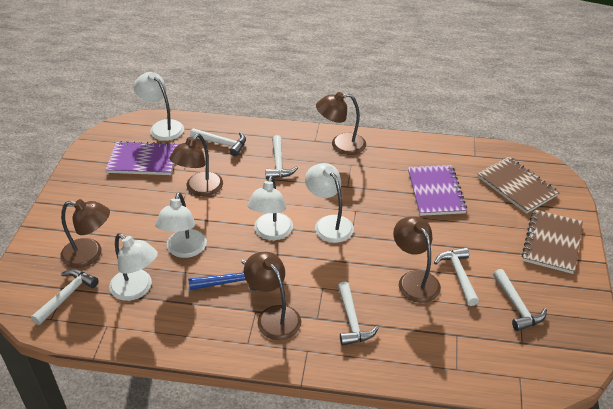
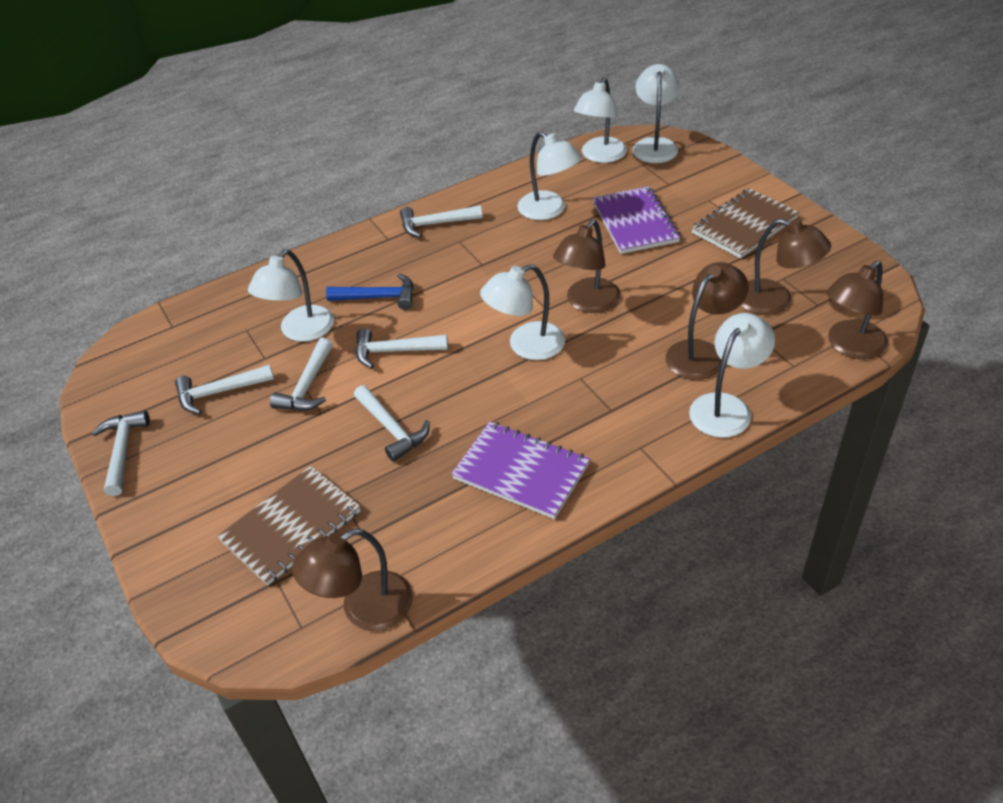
white lamp: [109,233,158,301] [134,72,184,141] [155,192,207,258] [247,175,293,240] [305,163,354,243] = 5 -> [248,249,334,342] [480,264,565,360] [517,131,582,220] [574,78,627,163] [633,64,679,163] [689,313,775,438] = 6

